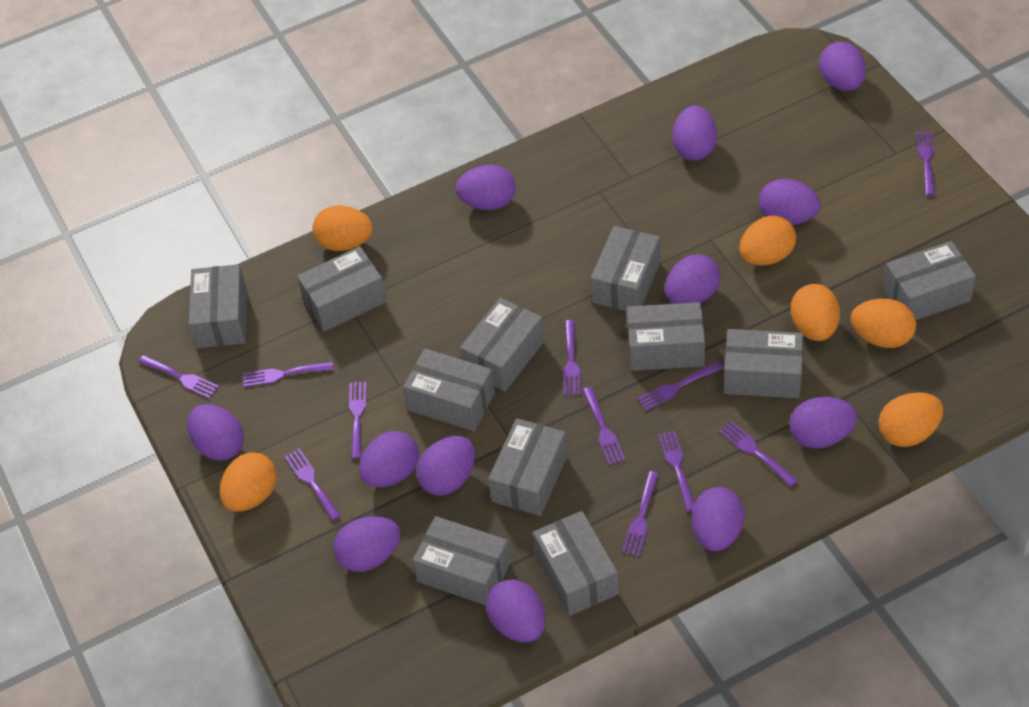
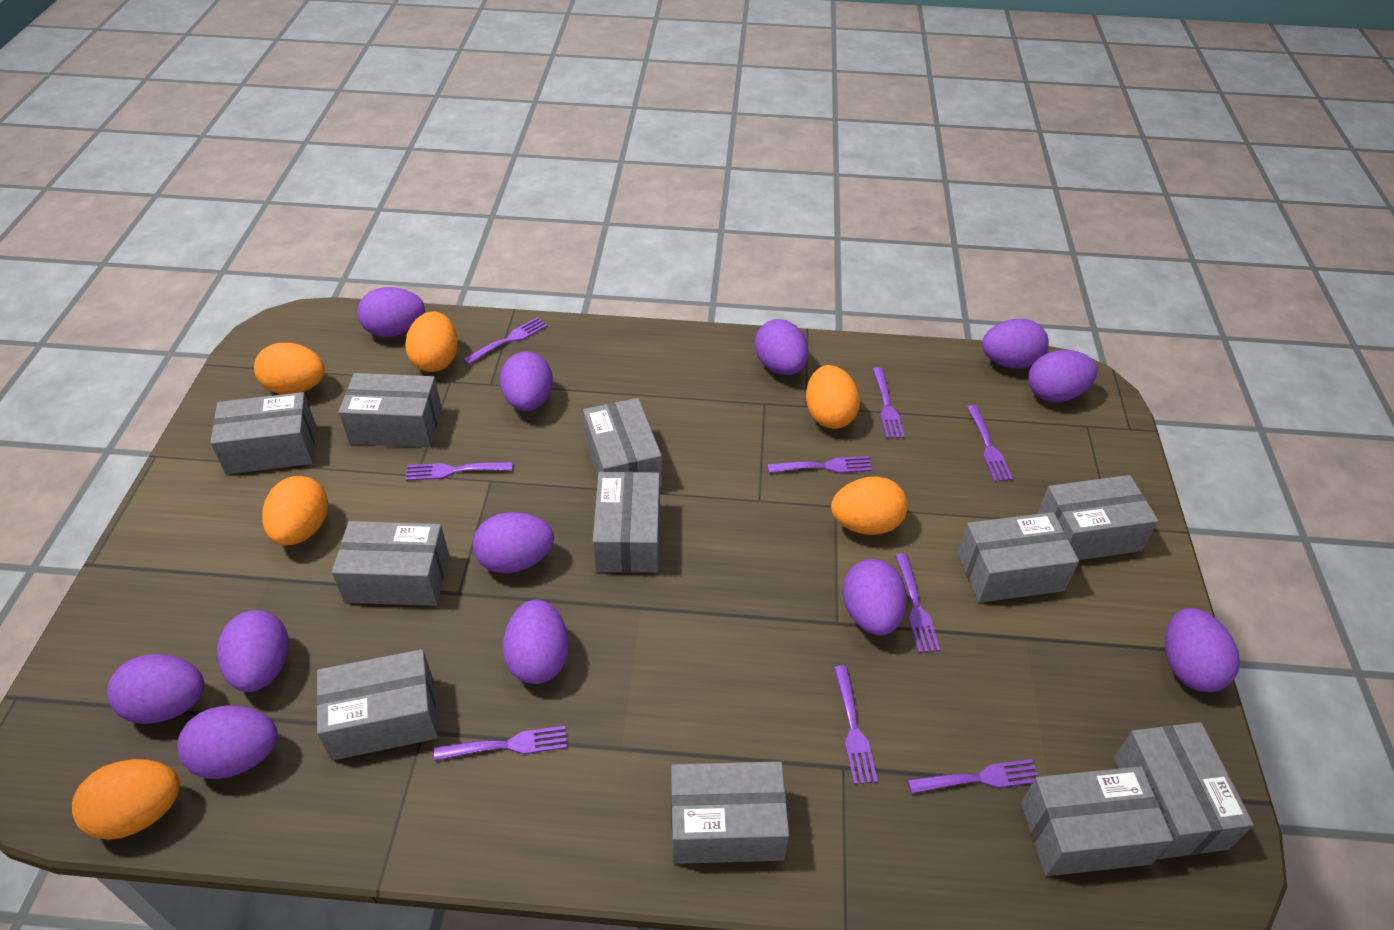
purple fork: [139,355,219,399] [243,362,333,387] [284,448,341,521] [349,382,366,459] [563,320,581,396] [583,387,625,465] [622,471,659,557] [637,361,724,411] [658,430,695,512] [719,421,798,487] [916,132,935,196] = 11 -> [405,462,513,481] [434,726,567,761] [463,317,547,365] [768,456,872,473] [834,666,878,784] [873,367,905,439] [895,553,940,653] [908,759,1038,794] [967,405,1013,482] = 9

